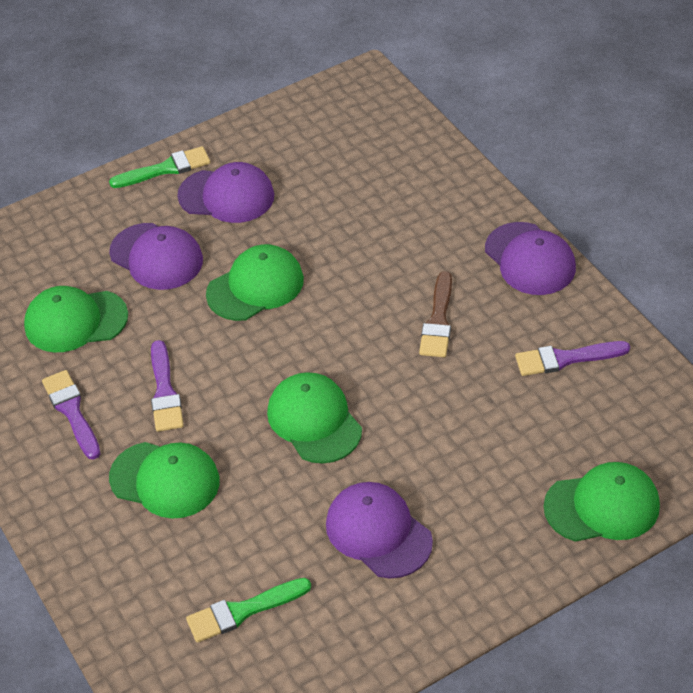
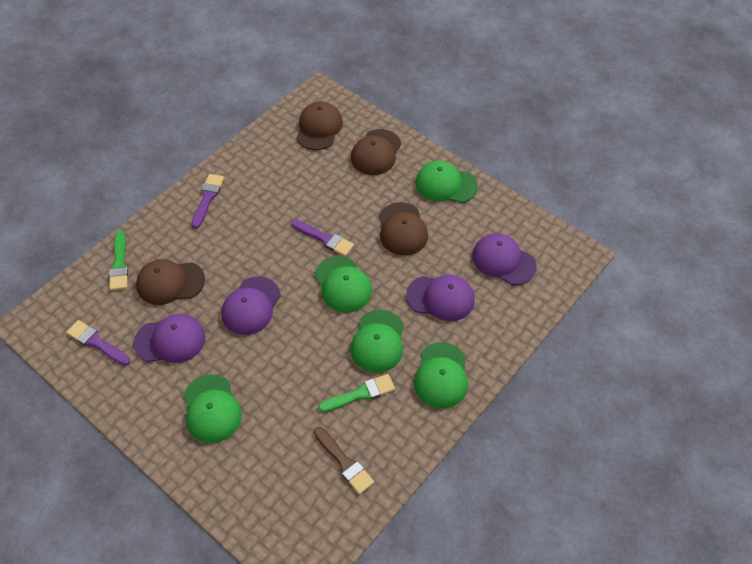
brown cap: none = 0 -> [136,259,205,305] [296,101,343,150] [351,129,401,175] [379,202,428,255] = 4

